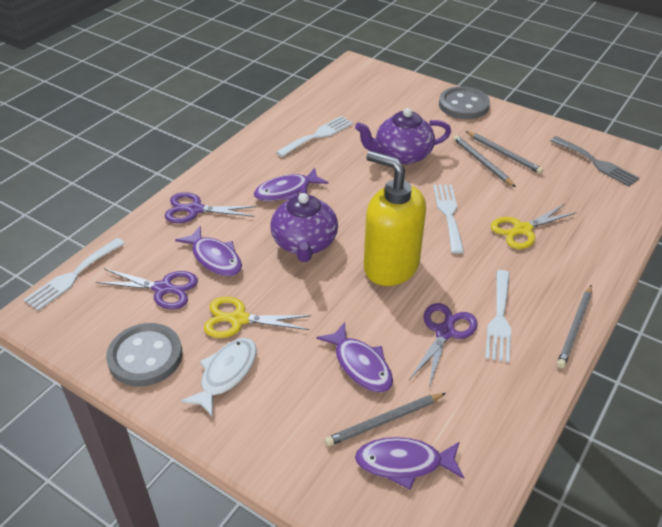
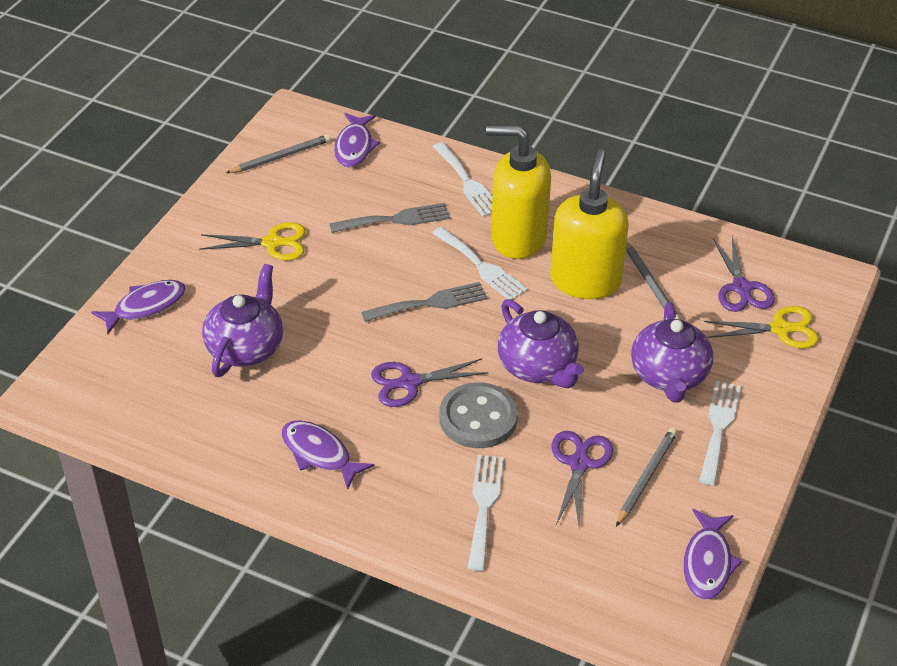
grey button: [106,323,182,387] [439,86,490,119] = 2 -> [440,382,518,448] = 1
grey fork: [550,136,640,187] = 1 -> [329,203,450,233] [361,282,487,322] = 2
grey pencil: [325,393,446,447] [453,135,516,187] [466,131,544,174] [557,285,592,368] = 4 -> [226,134,331,173] [616,428,677,527] [626,242,680,319] = 3
purple teapot: [270,184,338,262] [355,108,451,165] = 2 -> [202,264,283,377] [498,299,584,388] [631,302,713,403] = 3
white fish: [181,338,257,417] = 1 -> none = 0
yellow soap dispenser: [364,151,426,286] = 1 -> [486,125,551,259] [551,149,629,299] = 2

